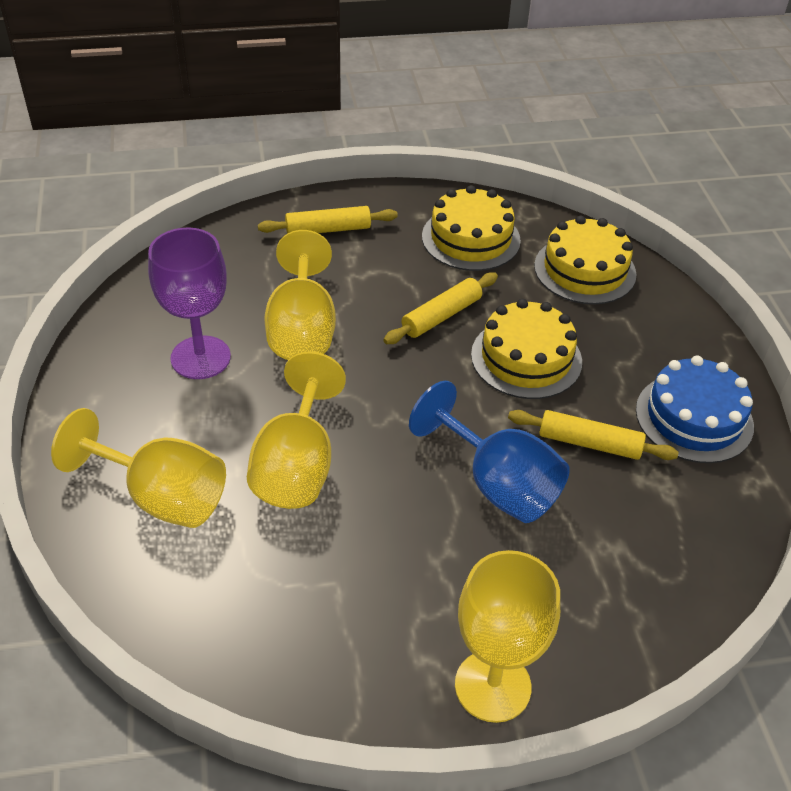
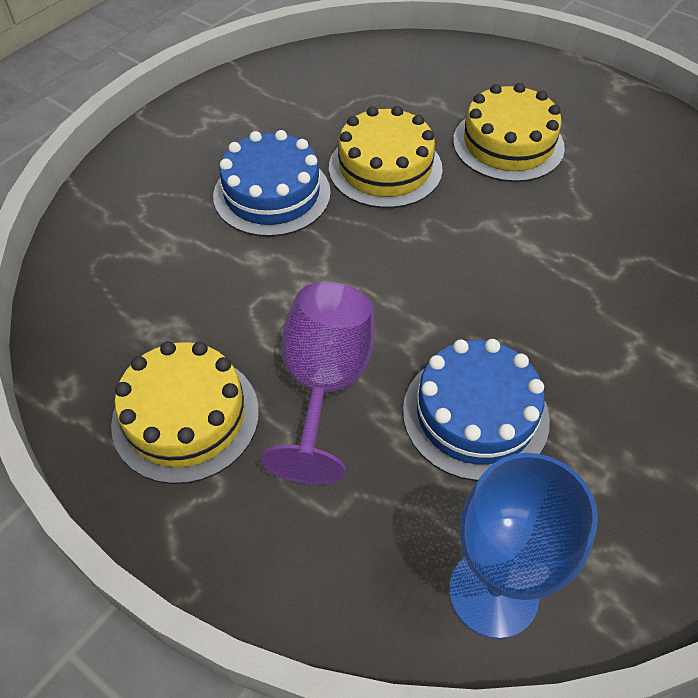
blue cake: [636,355,754,463] = 1 -> [213,130,331,237] [403,339,550,481] = 2
yellow goblet: [51,408,226,528] [247,352,346,509] [264,230,336,360] [455,550,560,723] = 4 -> none = 0
yellow rolling pin: [258,206,398,234] [383,272,498,344] [508,410,679,460] = 3 -> none = 0

